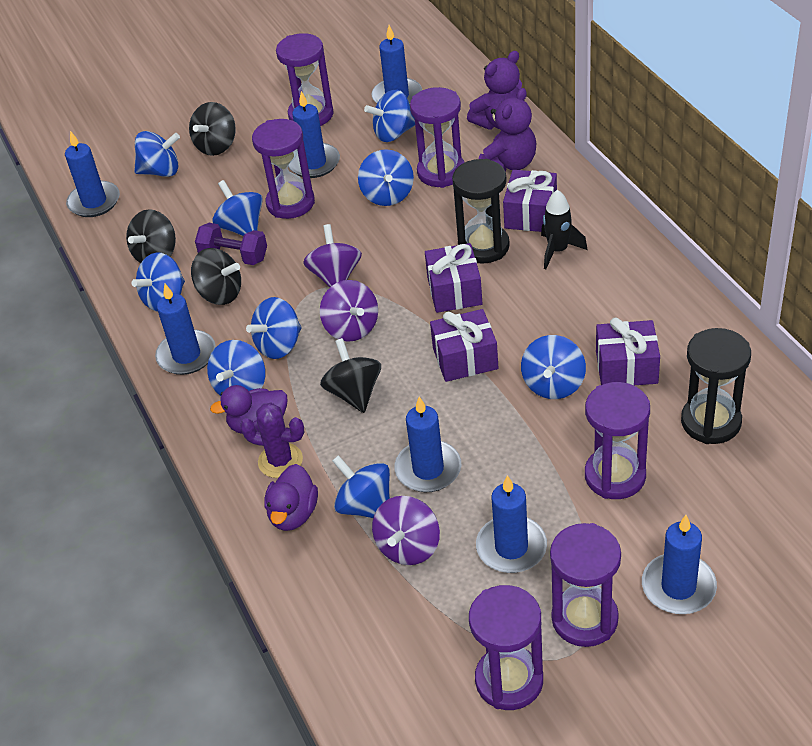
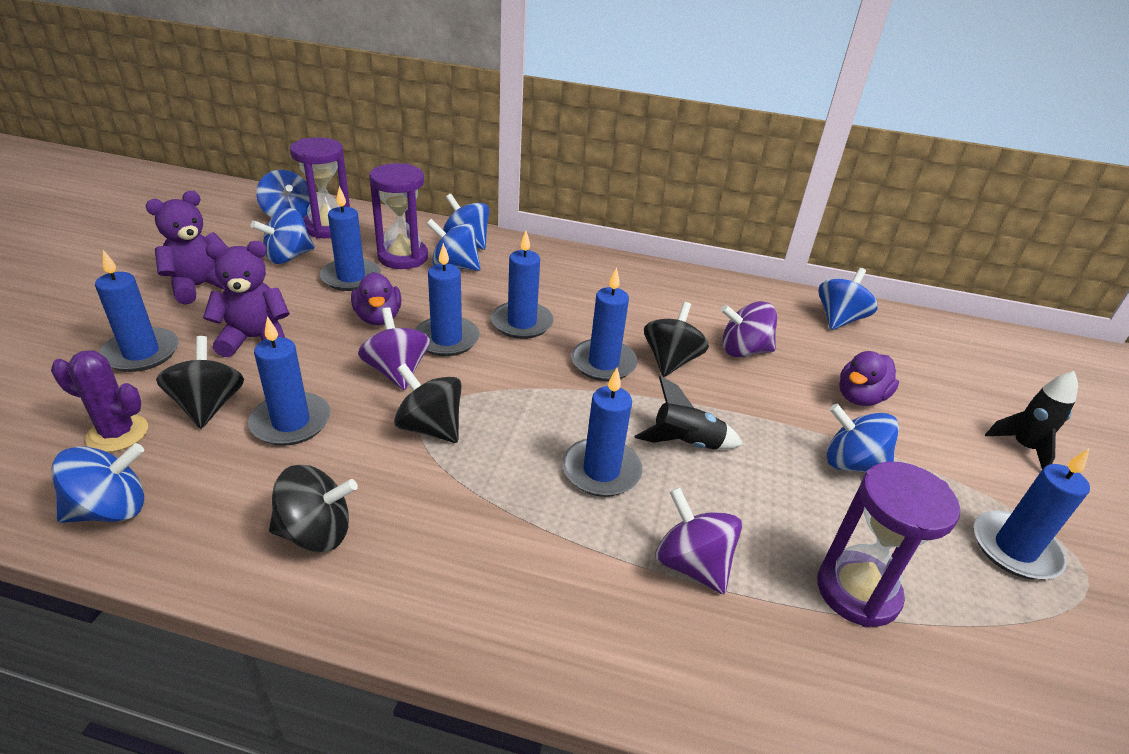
black hourglass: [452,159,510,264] [681,328,751,444] = 2 -> none = 0
black rocket: [541,190,588,269] = 1 -> [635,376,743,450] [985,371,1078,469] = 2
blue candle: [65,131,120,217] [155,284,216,375] [288,91,340,178] [371,25,422,104] [394,396,461,492] [476,475,547,573] [642,515,717,614] = 7 -> [95,250,179,372] [248,316,331,446] [320,186,381,291] [415,243,480,356] [491,231,554,339] [563,368,642,497] [571,267,638,381] [974,449,1090,580] = 8
blue spinning top: [132,252,185,312] [134,131,180,177] [207,340,265,396] [212,180,263,236] [246,297,301,359] [332,455,390,518] [358,149,414,206] [364,90,415,142] [521,335,586,399] = 9 -> [51,443,144,523] [251,208,315,264] [256,170,310,218] [426,219,481,271] [443,194,489,250] [818,268,878,330] [826,404,899,473] = 7
purple dumbbell: [195,223,267,265] = 1 -> none = 0
purple gift: [425,243,483,313] [430,309,498,382] [503,170,557,232] [596,318,660,385] = 4 -> none = 0
purple hourglass: [252,119,315,219] [276,33,334,126] [410,87,465,188] [469,585,543,710] [550,523,621,647] [585,382,650,499] = 6 -> [290,137,350,239] [369,163,428,269] [817,461,960,628] = 3

